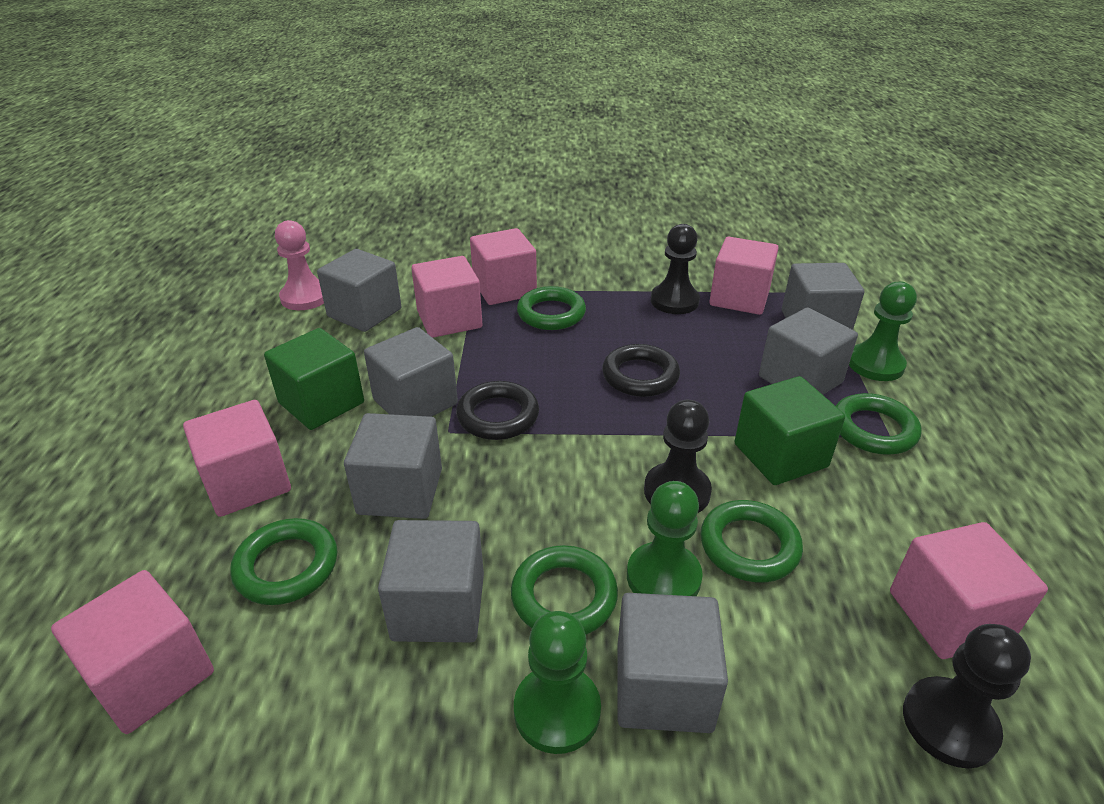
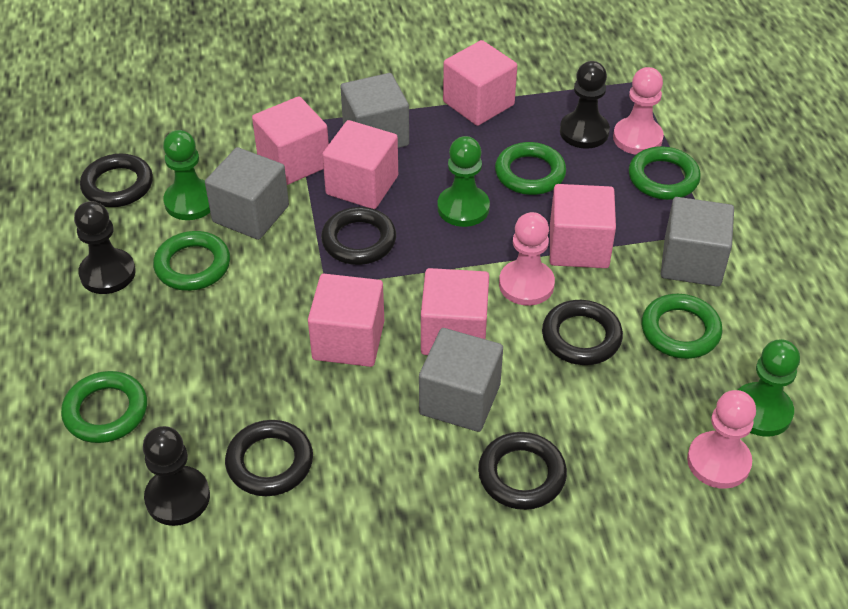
black ring: [456,381,539,440] [602,344,680,397] = 2 -> [80,154,153,207] [225,420,313,496] [321,207,396,265] [478,432,567,510] [542,300,623,365] = 5
green cube: [264,328,364,430] [734,376,845,485] = 2 -> none = 0
grey cube: [317,249,401,332] [344,413,442,519] [364,327,458,417] [378,520,484,642] [617,593,728,733] [759,307,858,395] [782,263,864,330] = 7 -> [205,147,289,240] [341,73,409,148] [419,328,503,432] [661,197,734,287] = 4
pink pawn: [275,220,324,310] = 1 -> [499,212,555,306] [613,67,664,155] [687,390,756,489] = 3

